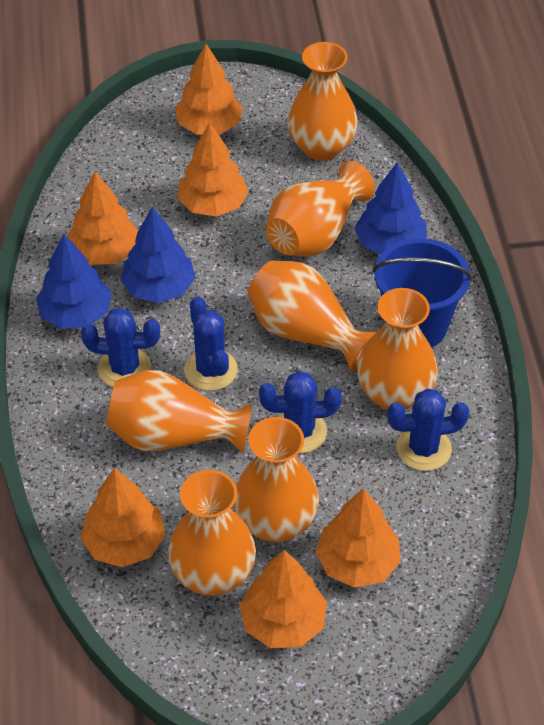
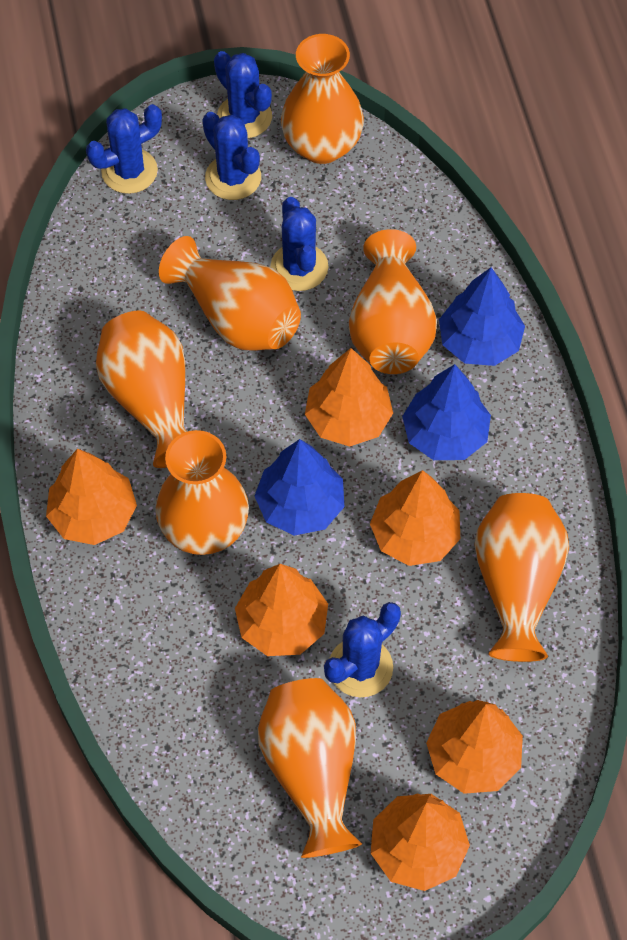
blue bucket: [372,238,472,348] = 1 -> none = 0
blue cactus: [81,308,160,387] [184,296,238,391] [259,371,342,453] [387,389,469,471] = 4 -> [86,104,162,194] [202,112,261,200] [214,51,272,138] [270,197,328,291] [324,602,401,698] = 5

